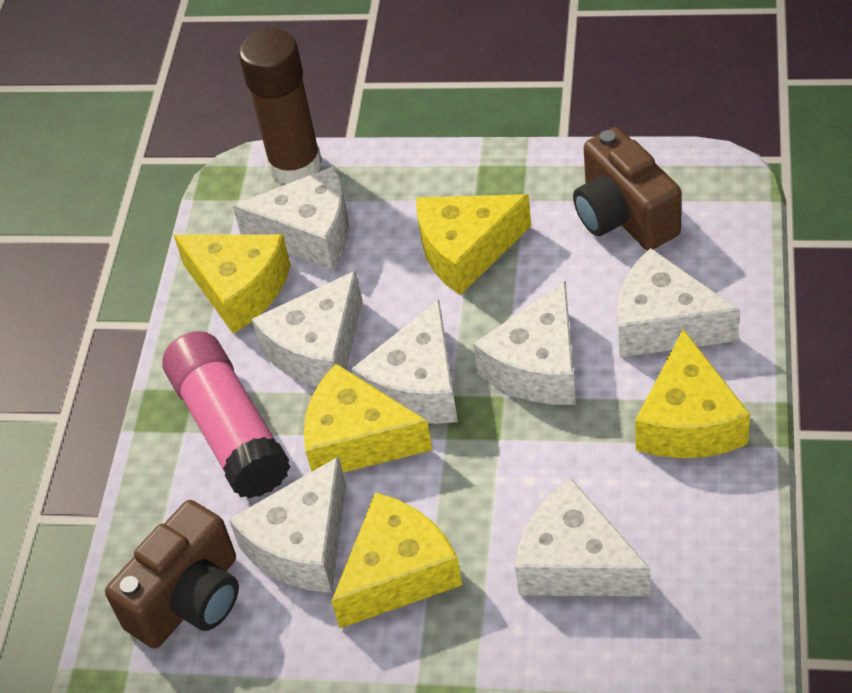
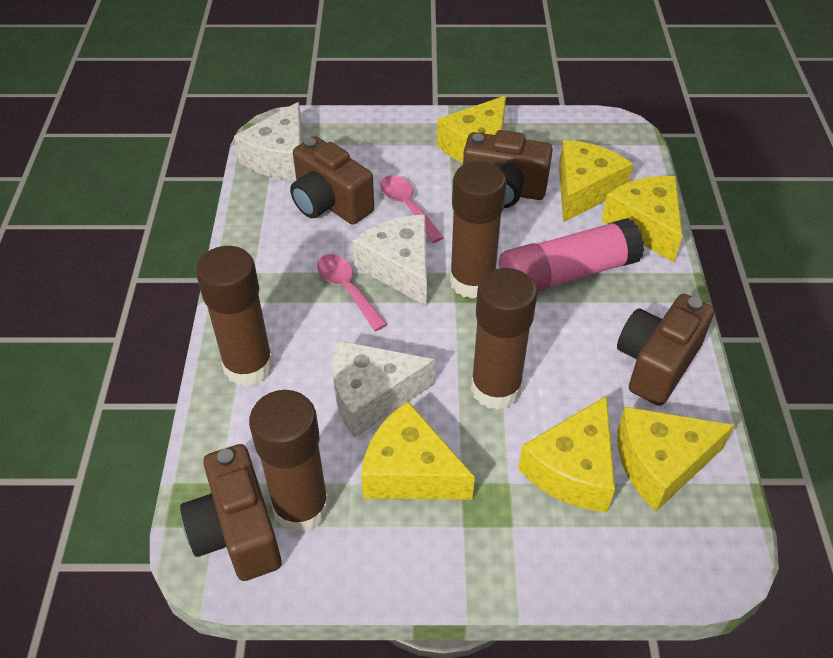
brown camera: [105,500,239,649] [573,127,681,250] = 2 -> [180,444,282,581] [290,136,374,224] [463,130,553,208] [617,294,714,406] = 4
brown glue stick: [239,28,322,184] = 1 -> [196,246,274,387] [249,390,329,534] [450,161,507,299] [471,268,537,410] = 4
pink spoon: none = 0 -> [317,254,387,331] [380,175,444,243] = 2
white cheese: [229,456,346,593] [232,166,349,270] [252,270,362,387] [352,300,458,424] [473,281,576,405] [515,478,651,597] [617,248,740,357] = 7 -> [234,102,303,179] [332,340,435,437] [352,215,427,306] = 3
yellow cheese: [174,234,291,334] [304,363,433,473] [331,492,462,628] [416,194,531,295] [635,329,750,458] = 5 -> [361,401,475,500] [437,95,506,163] [518,396,615,512] [559,140,633,222] [601,176,682,263] [617,407,734,511] = 6

